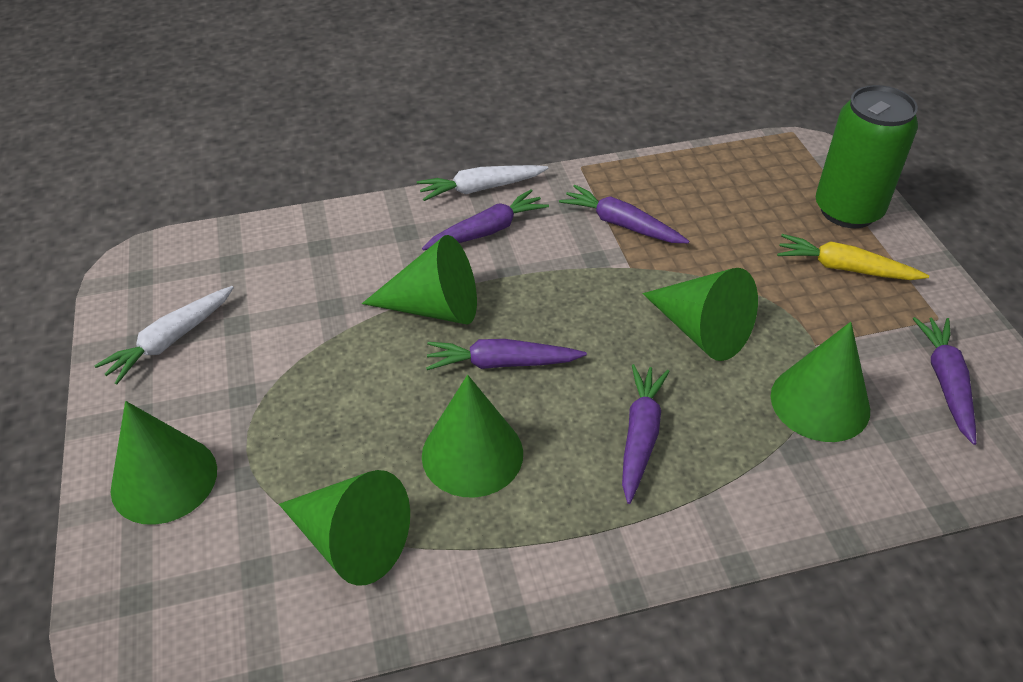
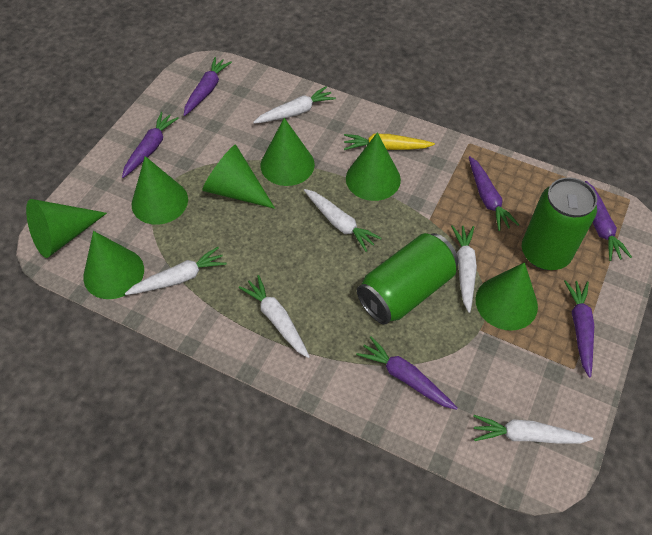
green can: [816,85,918,228] = 1 -> [357,233,458,325] [522,177,597,270] = 2
green cone: [110,401,217,525] [279,470,410,586] [362,235,477,325] [422,375,523,498] [643,268,758,361] [771,322,870,442] = 6 -> [26,199,107,258] [83,231,144,299] [132,156,188,225] [202,145,275,209] [260,118,315,186] [346,132,401,201] [476,262,538,331] = 7
purple carrot: [422,189,549,250] [426,339,587,370] [559,185,689,243] [622,364,670,504] [913,317,977,445] = 5 -> [122,112,179,178] [184,57,232,116] [357,336,458,410] [469,156,519,231] [564,280,594,378] [585,181,632,261] = 6
white carrot: [94,286,234,384] [417,165,548,201] = 2 -> [125,247,227,295] [239,275,310,358] [253,86,336,124] [304,189,381,252] [451,225,477,313] [473,415,593,444] = 6

